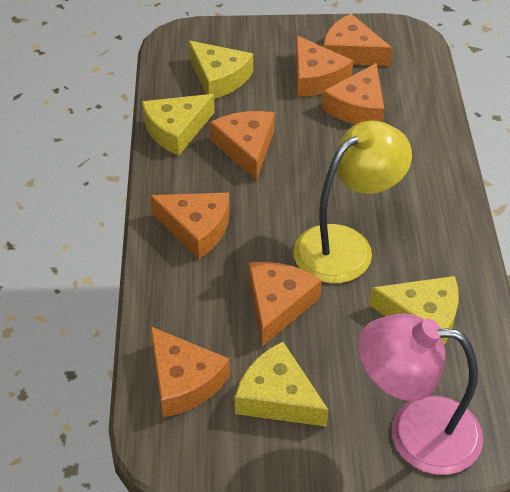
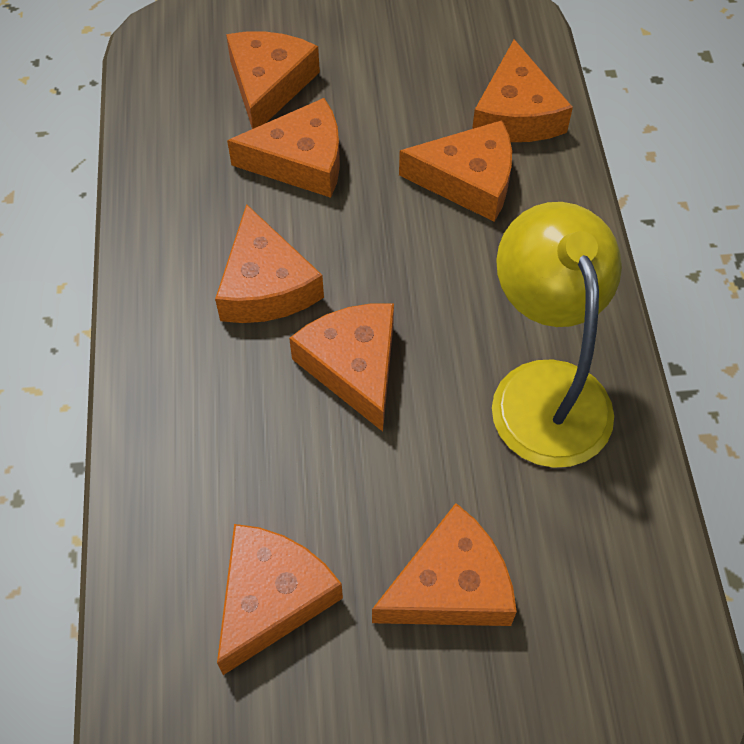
orange cheese: [150,193,230,259] [150,326,230,418] [210,111,275,180] [248,262,322,347] [296,35,353,97] [322,63,384,125] [323,14,392,66] = 7 -> [215,204,324,323] [217,524,343,675] [226,31,320,129] [227,98,340,198] [289,303,394,432] [372,503,517,626] [399,120,512,222] [472,39,573,142] = 8
pink lamp: [358,314,483,475] = 1 -> none = 0
yellow cheese: [142,94,215,156] [188,41,253,99] [235,342,328,427] [370,276,459,345] = 4 -> none = 0

